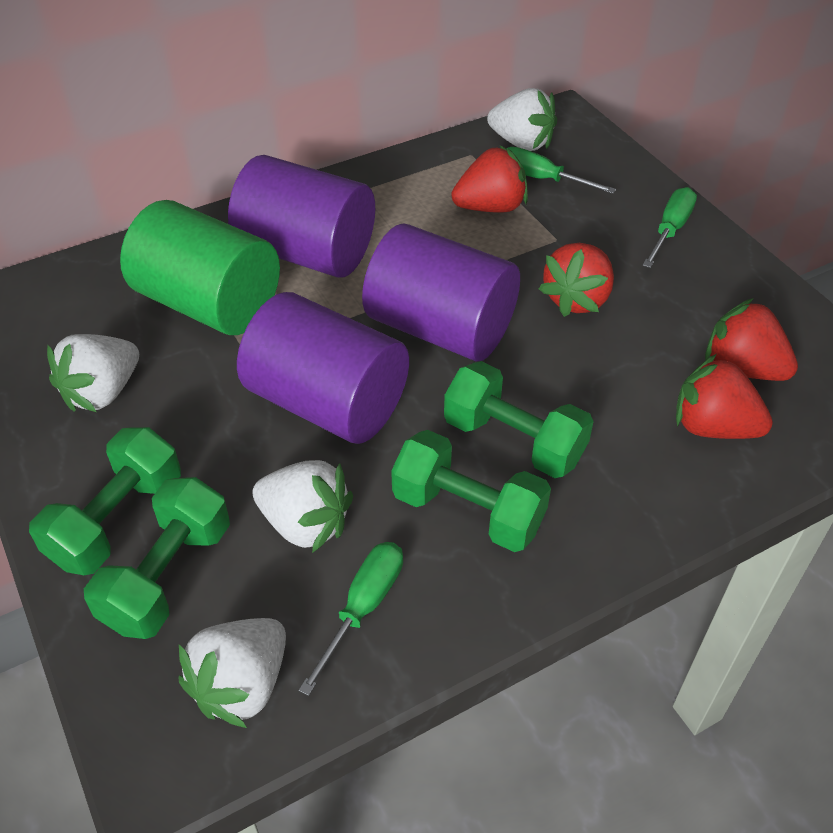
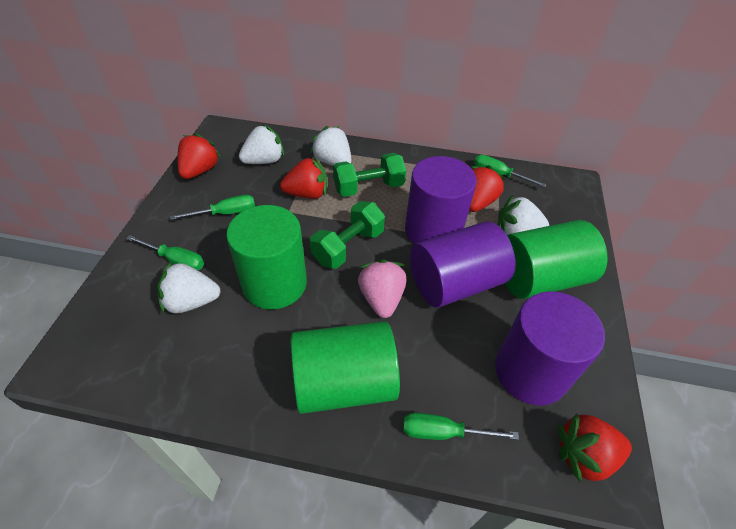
green cylinder: [120,200,280,335] = 1 -> [226,205,307,310] [291,321,400,414] [505,220,608,299] = 3
green dumbbell: [29,427,181,575] [84,477,230,639] [391,430,551,552] [444,361,594,478] = 4 -> [310,201,385,269] [333,153,406,197] = 2
green screwdriver: [298,542,403,696] [506,147,616,194] [642,187,697,268] = 3 -> [126,235,204,270] [170,195,255,220] [403,413,519,440] [474,155,547,187] = 4
pink strawberry: none = 0 -> [358,259,407,318] = 1

